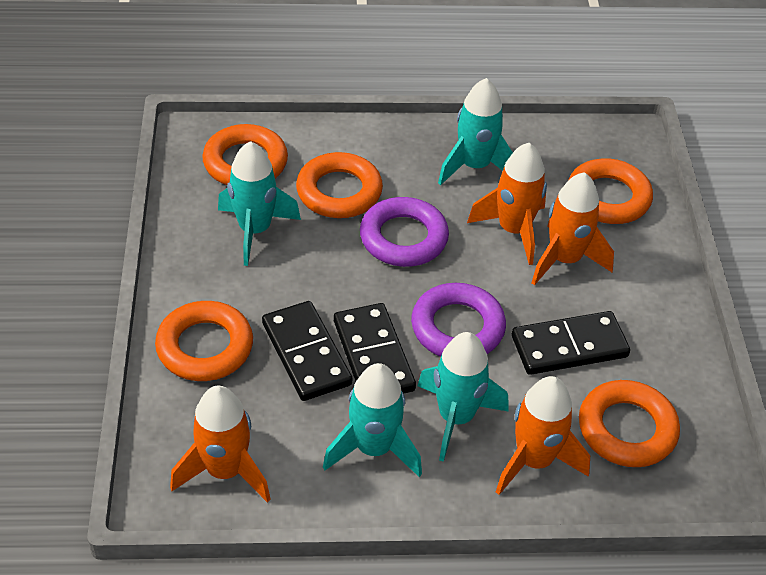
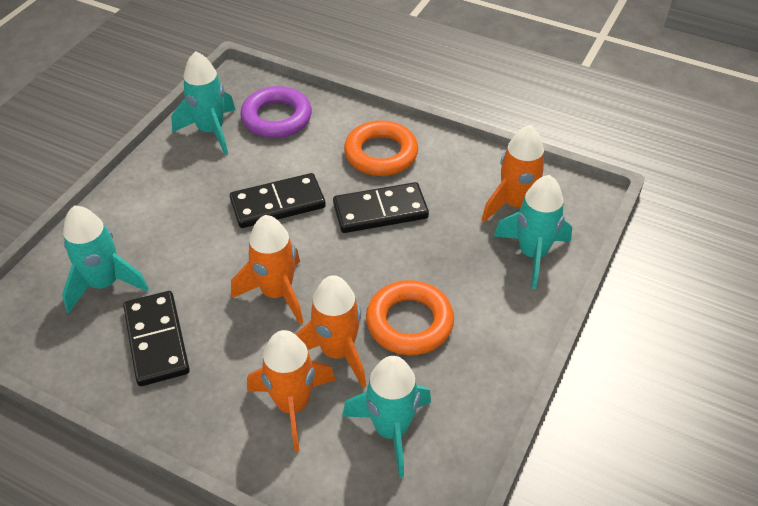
orange ring: [155,301,253,381] [202,124,288,185] [296,152,383,218] [569,158,653,224] [579,380,680,467] = 5 -> [344,120,418,176] [366,280,454,355] = 2
purple ring: [360,197,449,267] [411,283,506,357] = 2 -> [240,86,312,138] = 1

